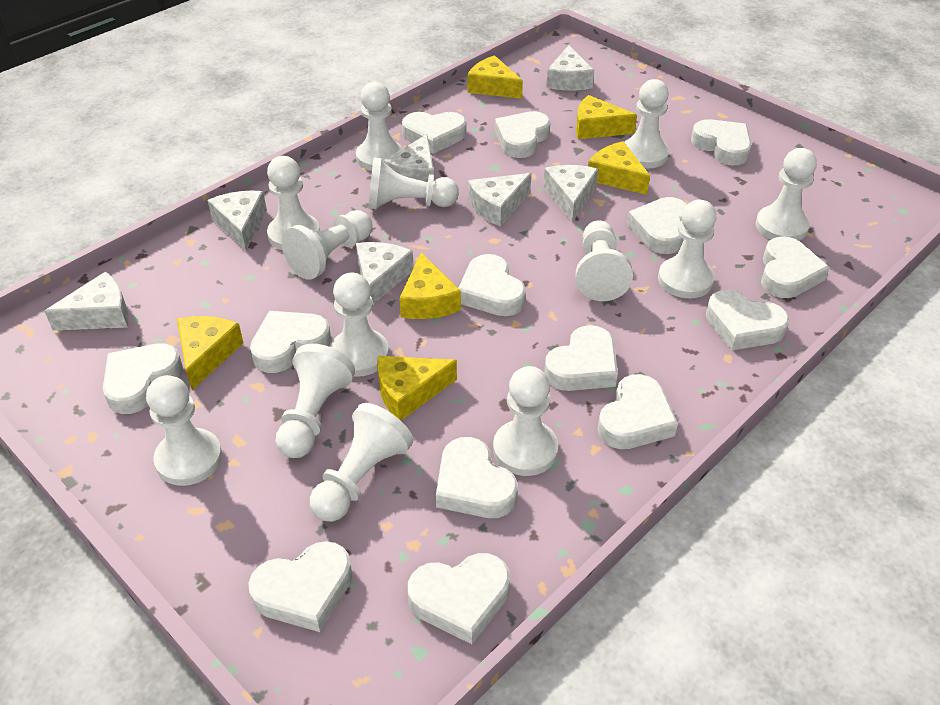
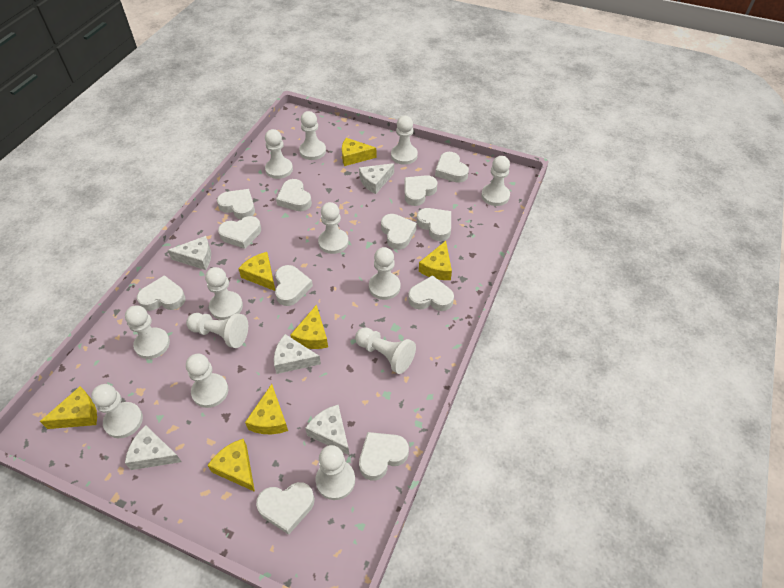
white cheese: [44,272,129,331] [207,191,267,251] [356,242,414,304] [383,134,434,182] [468,173,531,227] [543,165,598,222] [546,45,594,91] = 7 -> [125,425,181,470] [167,236,211,270] [274,334,321,374] [305,405,350,456] [359,163,394,194] = 5
white heart: [103,343,183,414] [248,541,352,632] [250,311,331,373] [402,112,466,154] [408,553,510,644] [436,437,518,518] [459,254,526,316] [495,111,551,158] [544,325,618,391] [598,374,678,449] [627,197,687,254] [691,119,751,165] [706,290,789,350] [761,236,830,298] = 14 -> [137,275,186,311] [217,189,255,219] [218,216,261,249] [256,482,315,535] [275,265,313,306] [276,179,312,211] [359,432,409,480] [381,214,417,250] [405,175,438,206] [408,275,454,311] [417,208,451,241] [435,152,469,183] = 12
yellow cheese: [177,316,243,390] [377,356,457,420] [399,252,461,319] [467,55,523,99] [576,95,637,139] [588,141,650,195] = 6 -> [40,386,97,429] [207,439,255,492] [238,252,275,291] [245,384,288,434] [290,304,328,349] [342,138,377,166] [419,241,452,280] = 7

